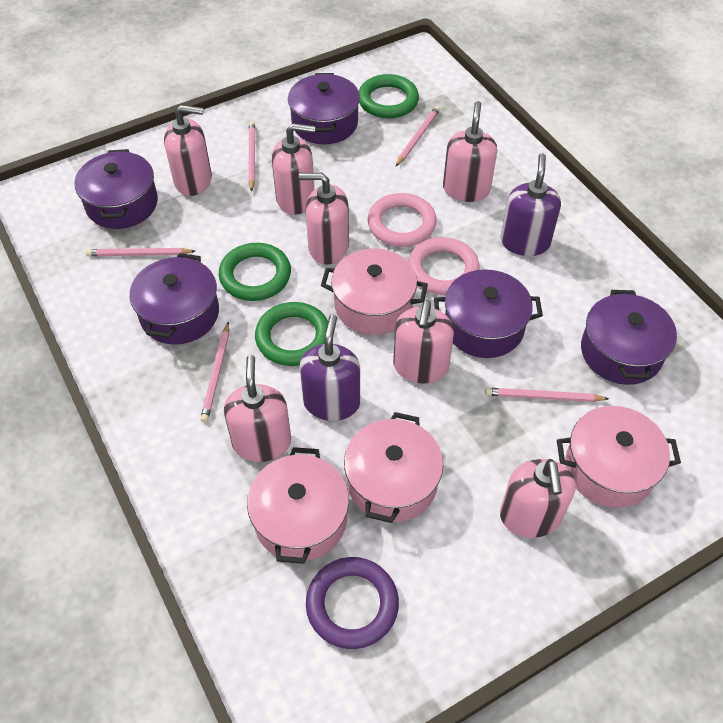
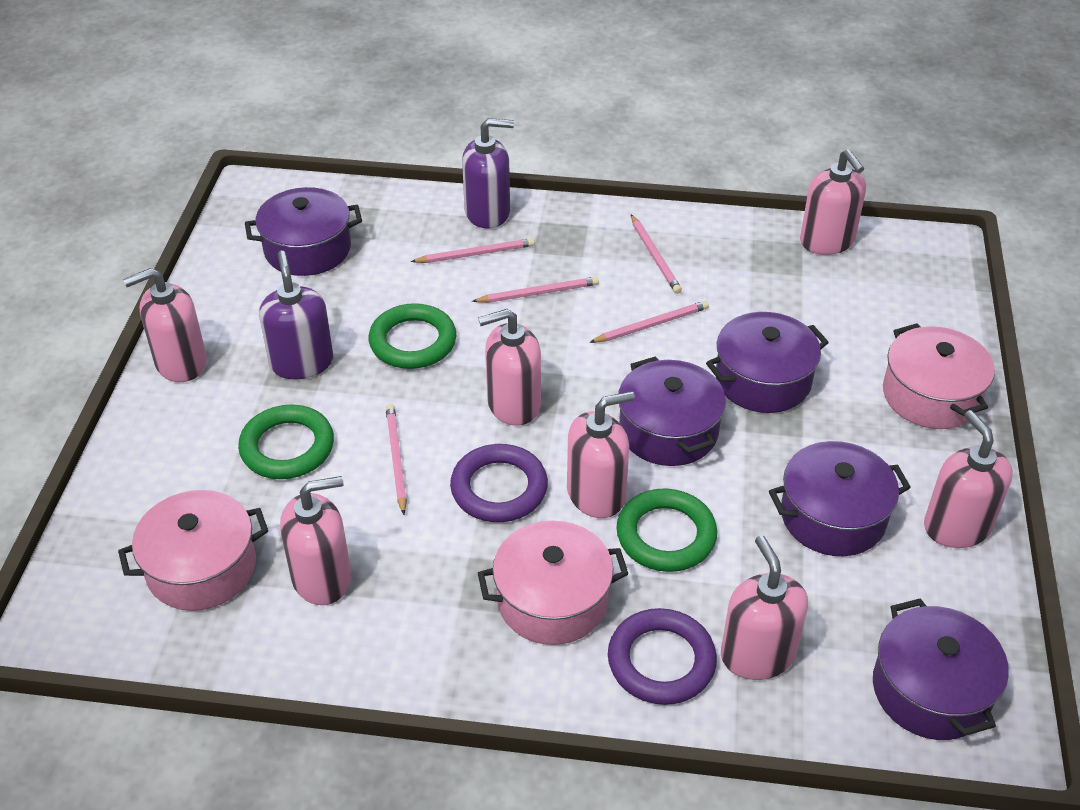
pink pot: [247,447,349,564] [321,248,428,335] [344,412,443,523] [557,406,681,508] = 4 -> [118,490,268,611] [478,521,628,645] [883,323,995,429] = 3
pink ring: [367,193,437,247] [408,237,480,295] = 2 -> none = 0
purple ring: [306,557,399,649] = 1 -> [450,444,548,522] [608,608,717,705] = 2

